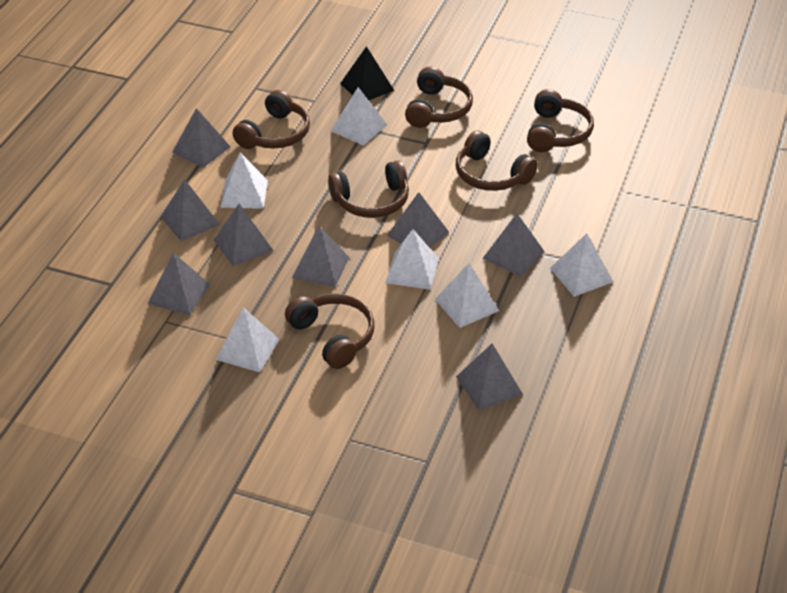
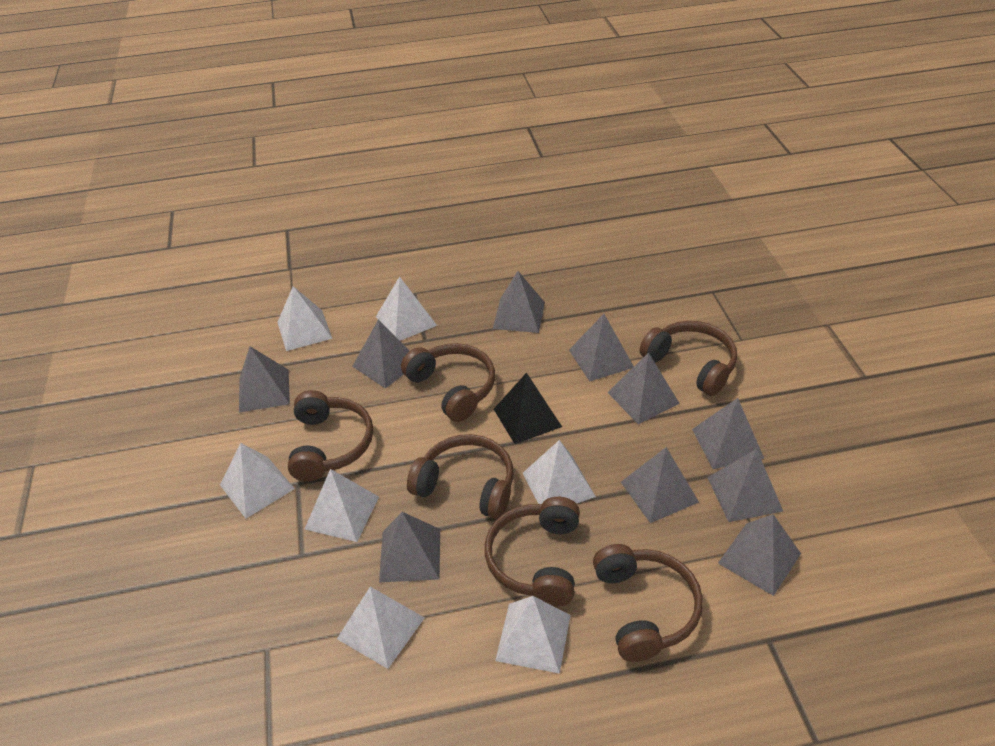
grey pyramid: [148,252,210,316] [161,179,220,241] [172,108,231,168] [214,204,274,266] [292,226,349,287] [387,192,449,248] [456,344,523,410] [482,213,545,277] = 8 -> [239,346,290,412] [352,319,409,389] [379,512,440,582] [493,271,545,333] [569,314,634,381] [607,352,680,424] [621,447,699,523] [692,398,764,469] [707,449,783,522] [718,514,801,596] = 10
white pyramid: [216,307,280,373] [220,152,268,209] [331,87,387,146] [385,229,439,290] [435,263,499,328] [550,233,613,297] = 6 -> [220,443,295,518] [277,286,332,351] [305,469,379,542] [337,587,425,669] [376,277,437,341] [495,596,571,674] [523,440,596,504] = 7

